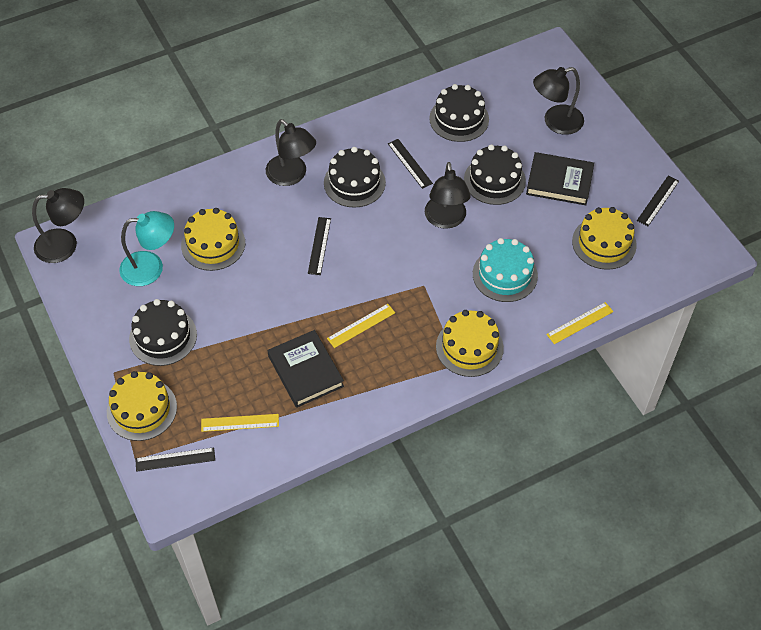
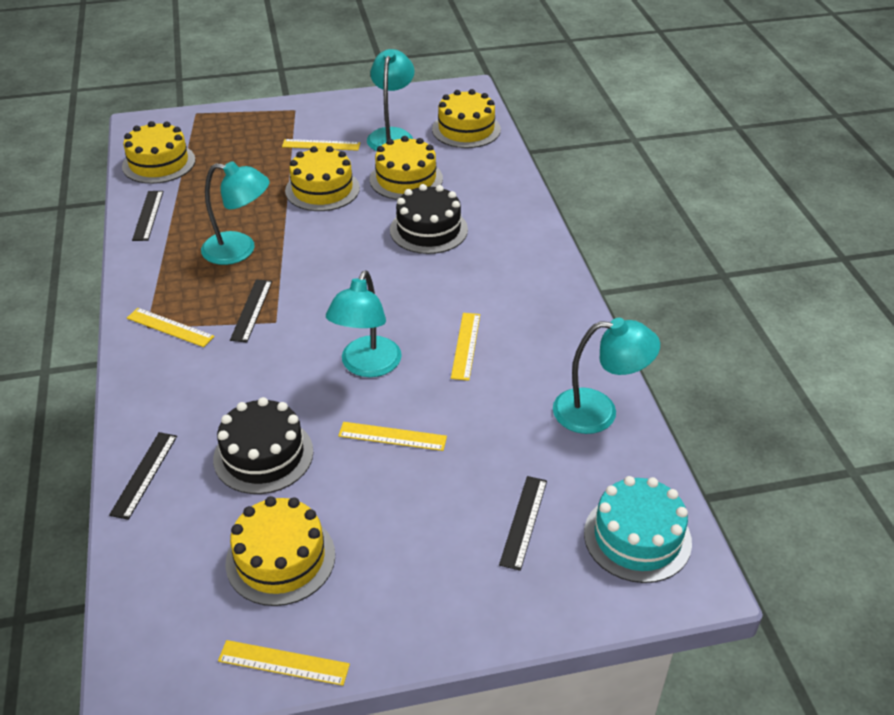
black book: [268,330,344,408] [526,152,594,205] = 2 -> none = 0
black cake: [129,299,197,366] [324,147,386,208] [429,84,489,142] [464,144,526,205] = 4 -> [213,397,313,494] [390,184,468,254] = 2
black lamp: [32,188,84,263] [266,119,316,186] [425,162,470,229] [533,67,584,135] = 4 -> none = 0
turquoise lamp: [119,211,174,286] = 1 -> [201,161,270,265] [326,270,402,377] [367,49,414,151] [553,318,660,434] = 4
yellow cake: [107,371,177,441] [181,208,245,271] [436,310,504,377] [572,207,637,270] = 4 -> [122,121,195,184] [225,496,335,606] [285,146,360,211] [370,136,443,200] [432,89,501,148] = 5
yellow ruler: [201,414,279,432] [327,304,395,348] [546,302,614,344] = 3 -> [127,308,215,347] [218,640,350,686] [282,139,360,151] [338,422,447,451] [451,313,480,381] = 5

